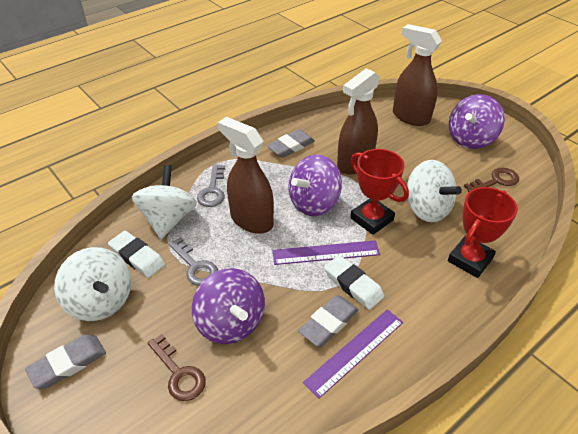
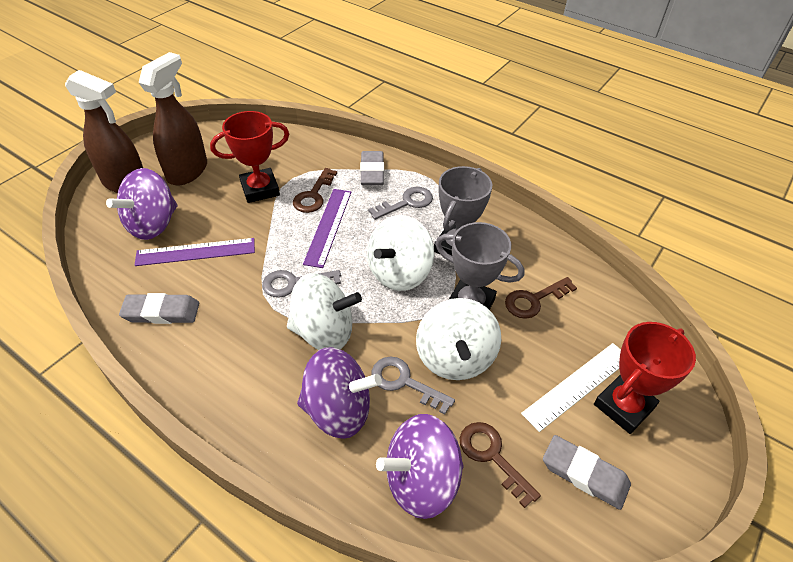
brown key: [148,334,206,401] [464,167,519,192] = 2 -> [293,168,337,213] [460,422,541,508] [505,277,577,319] = 3
brown spray bottle: [217,117,274,234] [337,68,380,174] [393,24,442,126] = 3 -> [65,70,143,193] [139,52,207,185] = 2
grey key: [168,237,218,286] [197,165,225,207] = 2 -> [262,270,341,298] [368,187,433,220] [372,357,455,415] = 3
grey trophy: none = 0 -> [434,166,492,256] [435,222,525,310] = 2
white eraser: [108,231,165,278] [324,255,385,310] = 2 -> none = 0
white ruler: none = 0 -> [521,343,621,432] = 1

